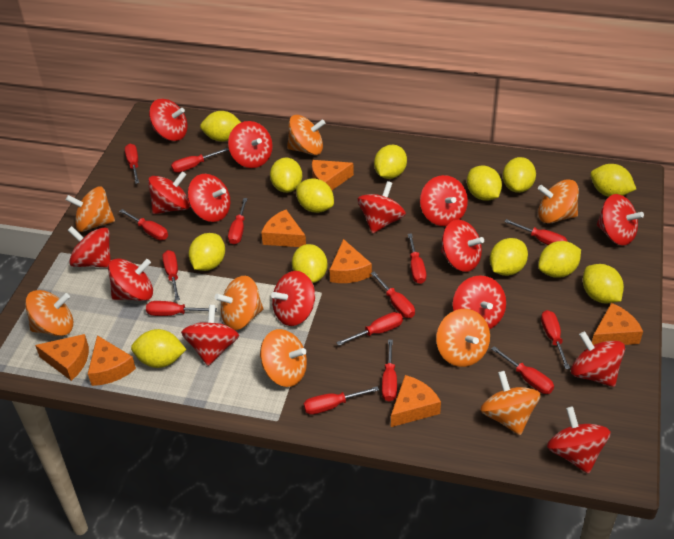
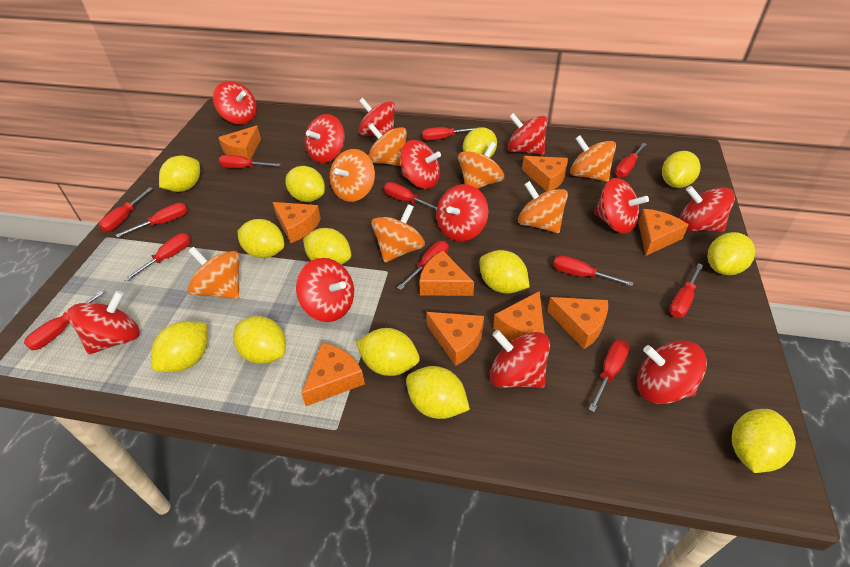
orange cheese: [35,334,89,381] [88,335,136,386] [261,210,306,247] [312,160,354,190] [330,239,372,283] [391,375,441,427] [592,303,643,345] = 7 -> [218,126,261,160] [273,202,321,243] [301,343,365,406] [419,251,474,296] [427,312,484,366] [493,291,545,341] [522,156,568,192] [547,297,608,349] [638,209,688,256] = 9
orange spinning top: [25,290,73,336] [66,187,115,232] [215,276,263,330] [260,329,307,387] [287,115,325,155] [436,309,490,367] [480,371,541,435] [538,179,579,224] = 8 -> [188,247,240,299] [330,149,375,202] [368,124,407,166] [371,204,425,262] [458,141,504,189] [518,181,568,233] [570,135,616,182] = 7
red screwdriver: [119,209,168,240] [125,144,139,184] [146,301,217,316] [162,250,180,301] [171,148,229,173] [228,198,248,245] [304,386,379,415] [336,312,403,346] [371,272,415,318] [382,340,397,402] [408,233,426,284] [491,346,554,394] [504,219,568,245] [541,310,570,369] = 14 -> [24,291,104,350] [99,187,153,232] [116,203,188,238] [124,233,191,282] [219,155,281,168] [384,182,437,210] [397,241,449,290] [422,127,480,141] [553,255,633,286] [589,340,630,412] [615,143,647,177] [669,263,703,318] = 12
red spinning top: [68,226,111,268] [108,258,153,301] [148,171,190,214] [149,99,188,141] [181,305,239,366] [187,174,230,222] [228,121,273,168] [271,271,315,326] [357,181,406,234] [420,175,468,226] [441,220,484,272] [453,275,506,329] [547,406,611,474] [571,331,625,387] [597,194,644,245] = 15 -> [67,291,140,354] [213,81,257,124] [296,258,354,322] [305,114,345,163] [359,98,395,136] [400,140,441,189] [436,184,488,241] [490,330,550,388] [508,113,548,155] [594,178,649,234] [637,341,707,404] [679,186,735,232] = 12

